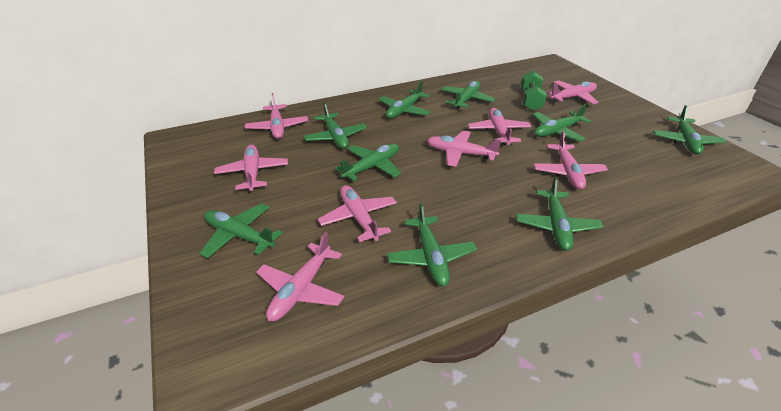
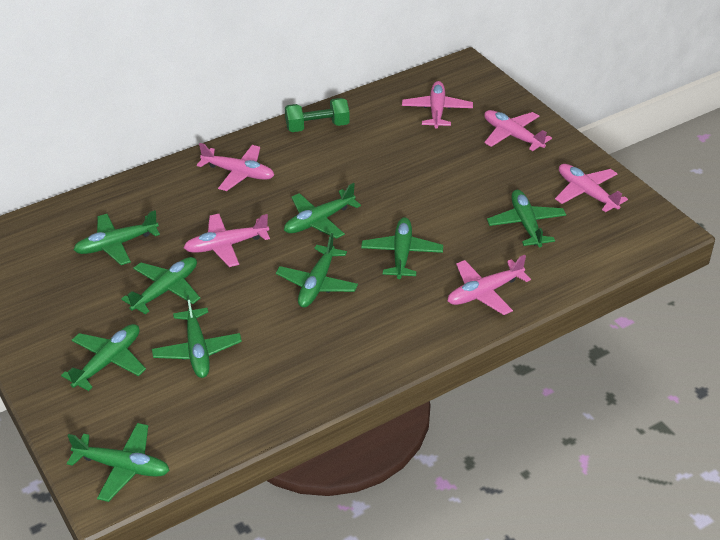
pink plane: [214,145,288,191] [245,93,308,139] [256,232,344,321] [318,185,397,242] [427,130,501,167] [468,108,531,145] [533,131,608,189] [546,80,599,104] = 8 -> [184,214,270,267] [197,143,274,191] [402,81,473,129] [448,255,531,315] [484,110,552,151] [555,164,628,212] = 6

